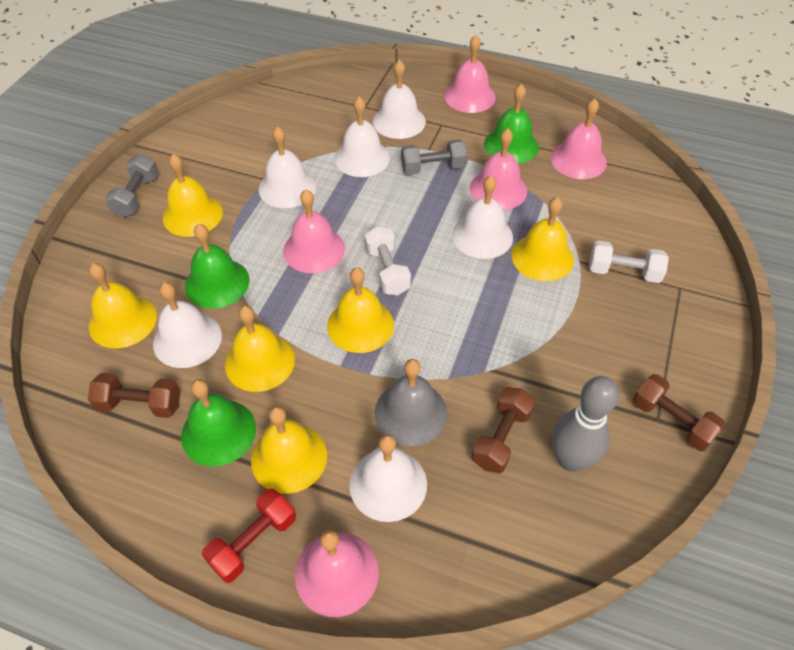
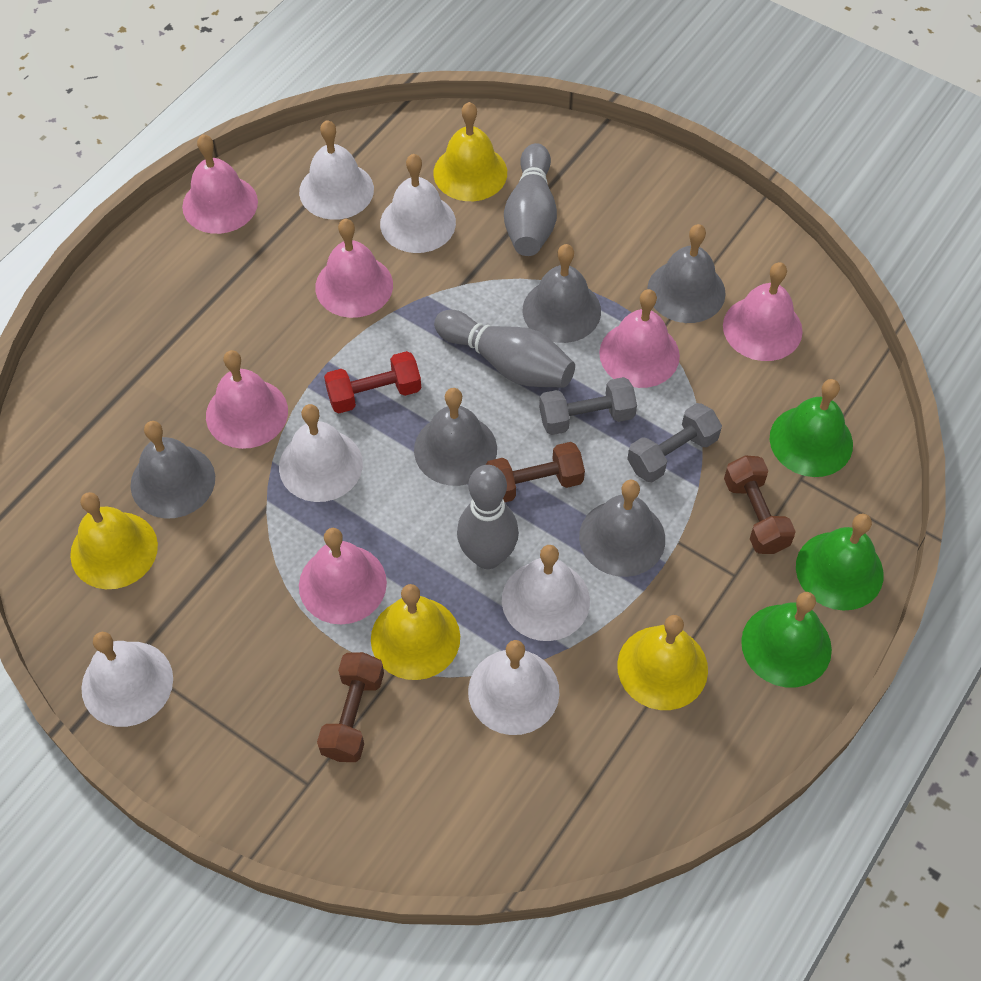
grey bell: [374,359,447,446] = 1 -> [131,421,215,519] [414,388,497,486] [523,244,601,343] [579,479,665,577] [647,224,726,323] = 5
grey bowling pin: [552,376,619,472] = 1 -> [434,310,575,388] [457,465,519,569] [504,143,557,256] = 3
pink bell: [283,190,345,273] [295,530,379,617] [445,35,496,113] [470,128,527,210] [551,98,607,179] = 5 -> [182,134,258,234] [206,350,288,449] [299,528,387,624] [315,219,393,318] [599,289,680,388] [723,262,803,361] = 6
white dumbbell: [364,226,411,295] [589,240,669,283] = 2 -> none = 0
yellow bell: [89,263,157,349] [163,154,223,237] [225,306,295,392] [251,406,327,494] [327,268,394,353] [511,197,574,281] = 6 -> [70,492,158,589] [371,584,460,680] [433,102,507,201] [617,615,708,710] = 4

